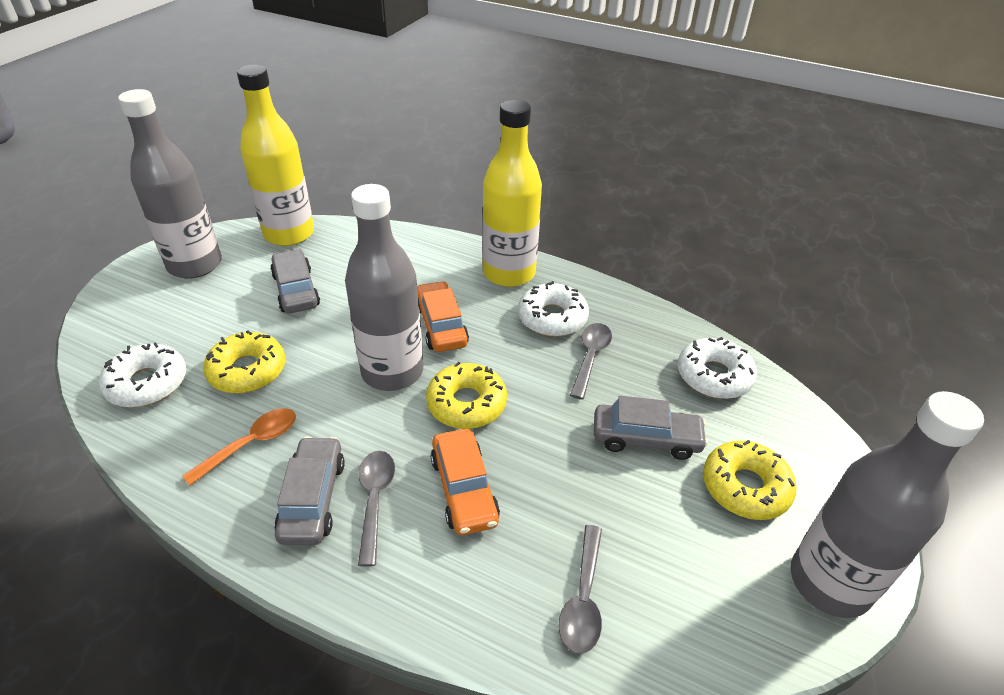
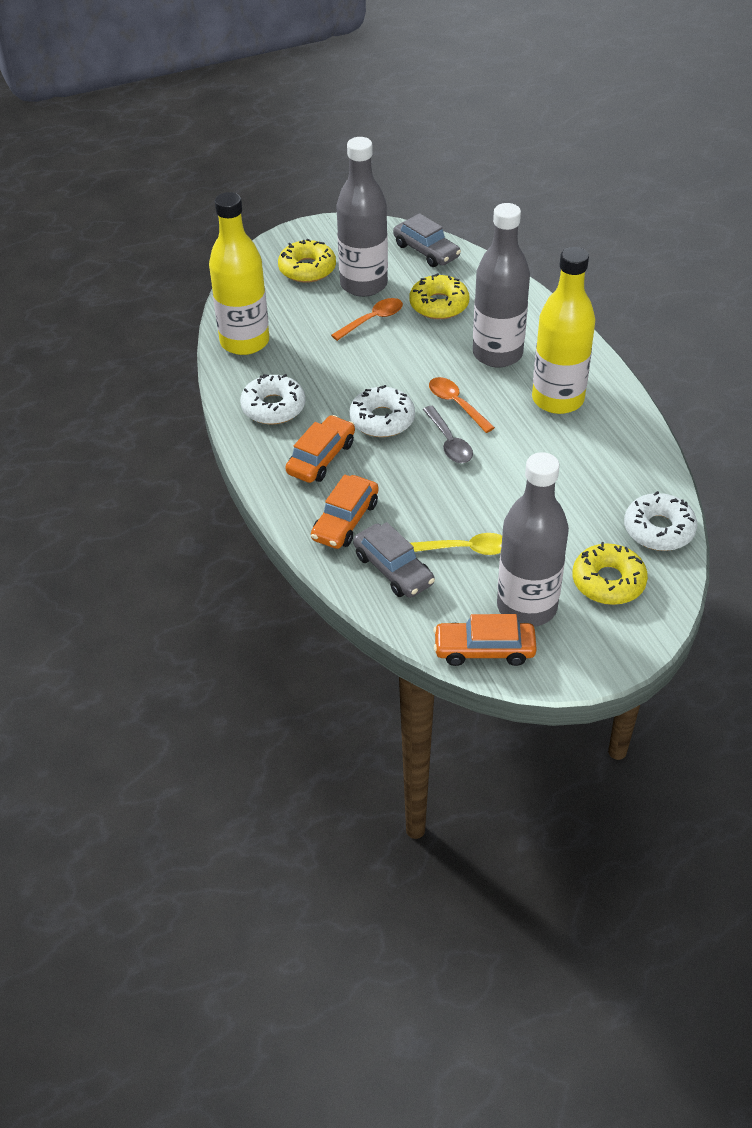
grey car: [270,249,320,313] [274,436,345,545] [594,396,708,460] = 3 -> [353,522,435,598] [393,213,461,267] = 2
grey spoon: [358,451,395,566] [558,525,602,654] [570,323,612,399] = 3 -> [423,406,473,463] = 1
orange car: [417,281,469,352] [431,429,500,535] = 2 -> [285,415,355,483] [311,475,379,549] [433,614,537,666] = 3
orange spoon: [182,408,296,486] = 1 -> [331,298,403,341] [429,377,495,433] = 2
yellow spoon: none = 0 -> [410,533,502,555] = 1

